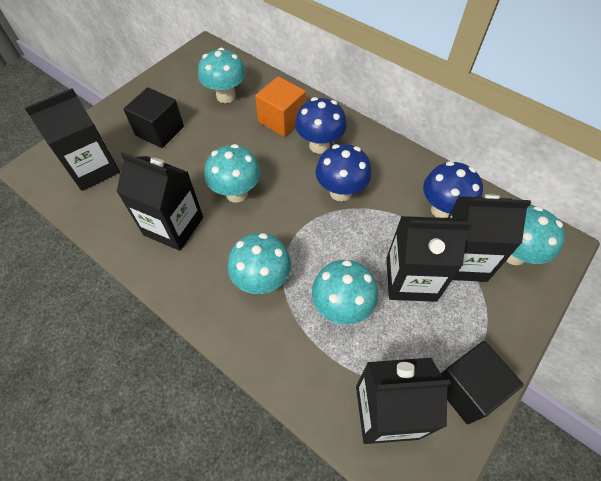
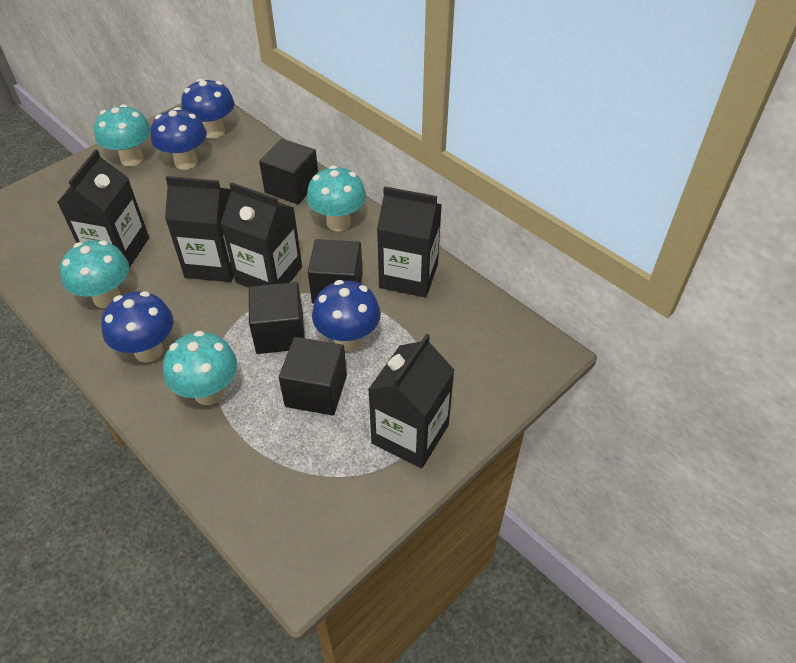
black cube: [123,87,184,148] [441,341,524,424] = 2 -> [249,282,305,354] [259,139,318,204] [279,337,347,415] [308,239,363,304] = 4
blue mushroom: [295,97,347,154] [316,144,371,202] [423,161,483,218] = 3 -> [101,291,173,362] [151,107,207,170] [181,79,235,139] [312,280,381,351] = 4
orange cube: [255,76,306,137] = 1 -> none = 0
turquoise mushroom: [198,48,246,103] [205,144,261,203] [227,233,291,294] [312,260,378,325] [506,206,565,265] = 5 -> [60,240,129,308] [94,104,151,166] [163,331,237,405] [307,165,366,231] = 4

